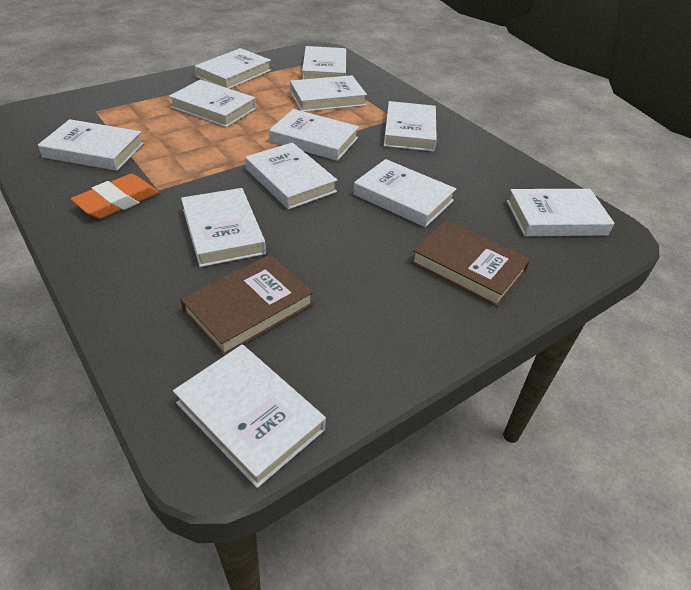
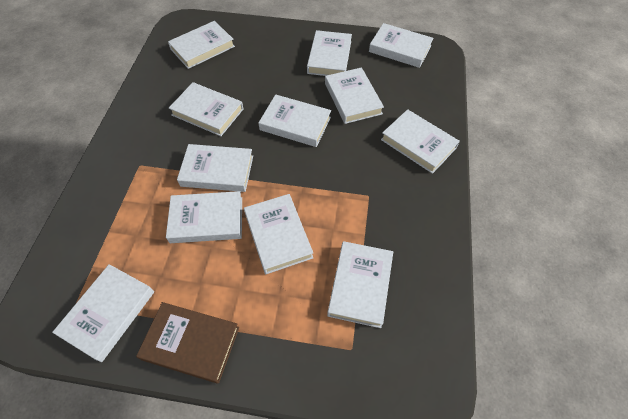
brown book: [180,254,314,356] [411,220,530,307] = 2 -> [136,302,239,384] = 1
orange eraser: [71,174,159,219] = 1 -> none = 0

